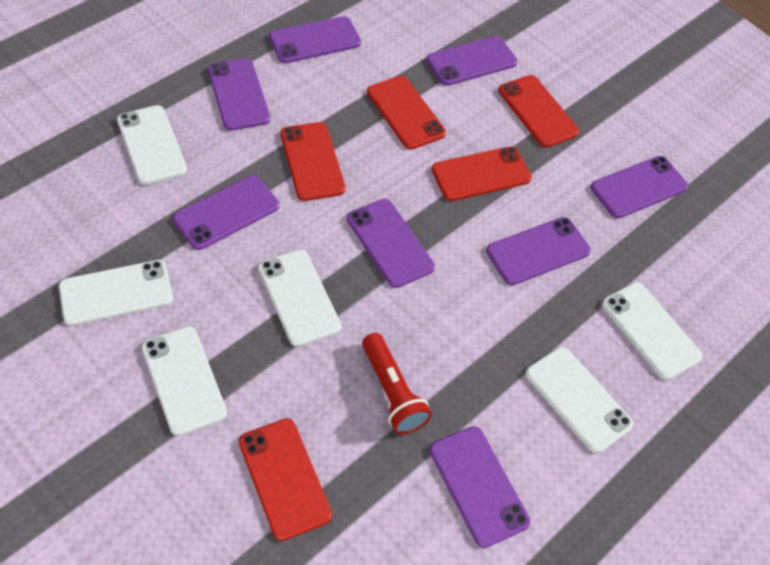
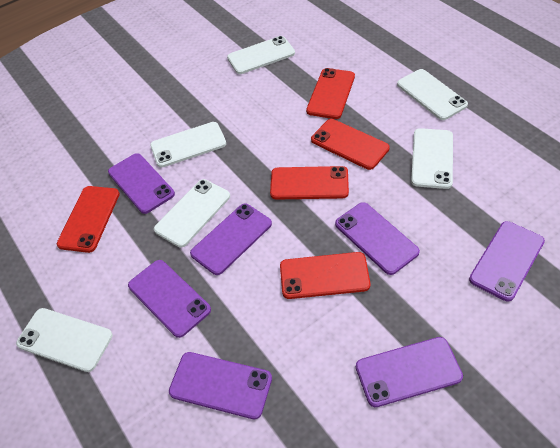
purple phone: [173,175,279,250] [208,58,270,130] [269,16,361,63] [347,199,435,288] [426,36,518,86] [430,426,530,548] [486,217,591,285] [591,156,688,218] = 8 -> [108,153,175,214] [128,260,211,338] [169,352,272,419] [190,203,272,275] [335,202,420,275] [356,337,463,407] [469,221,545,301] = 7
red flashlight: [362,333,432,434] = 1 -> none = 0

